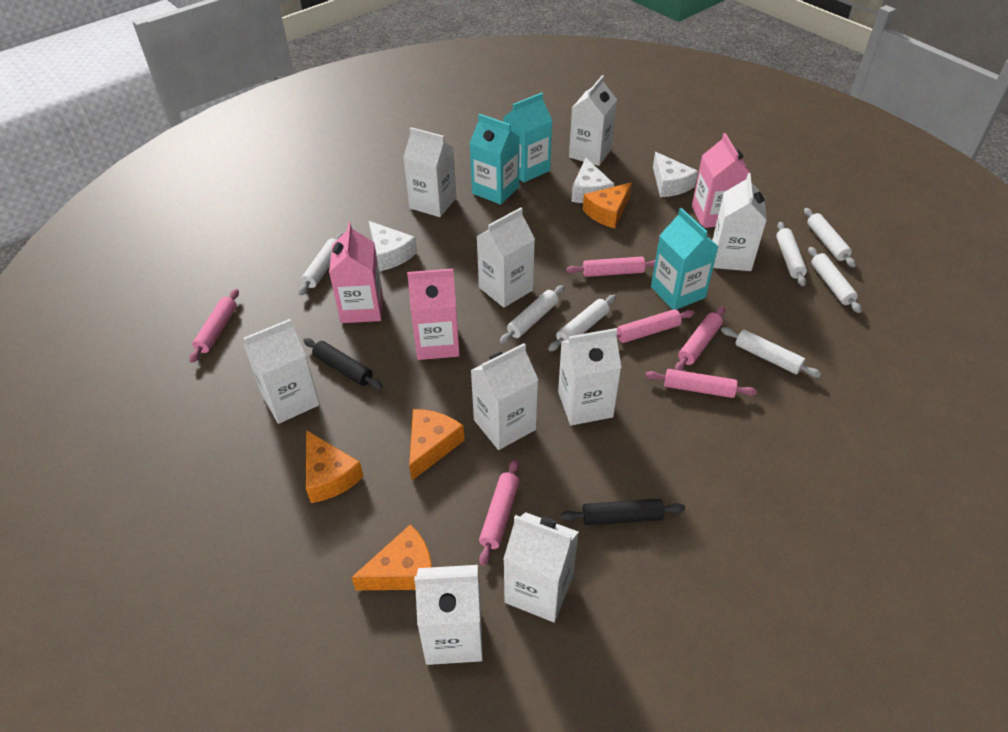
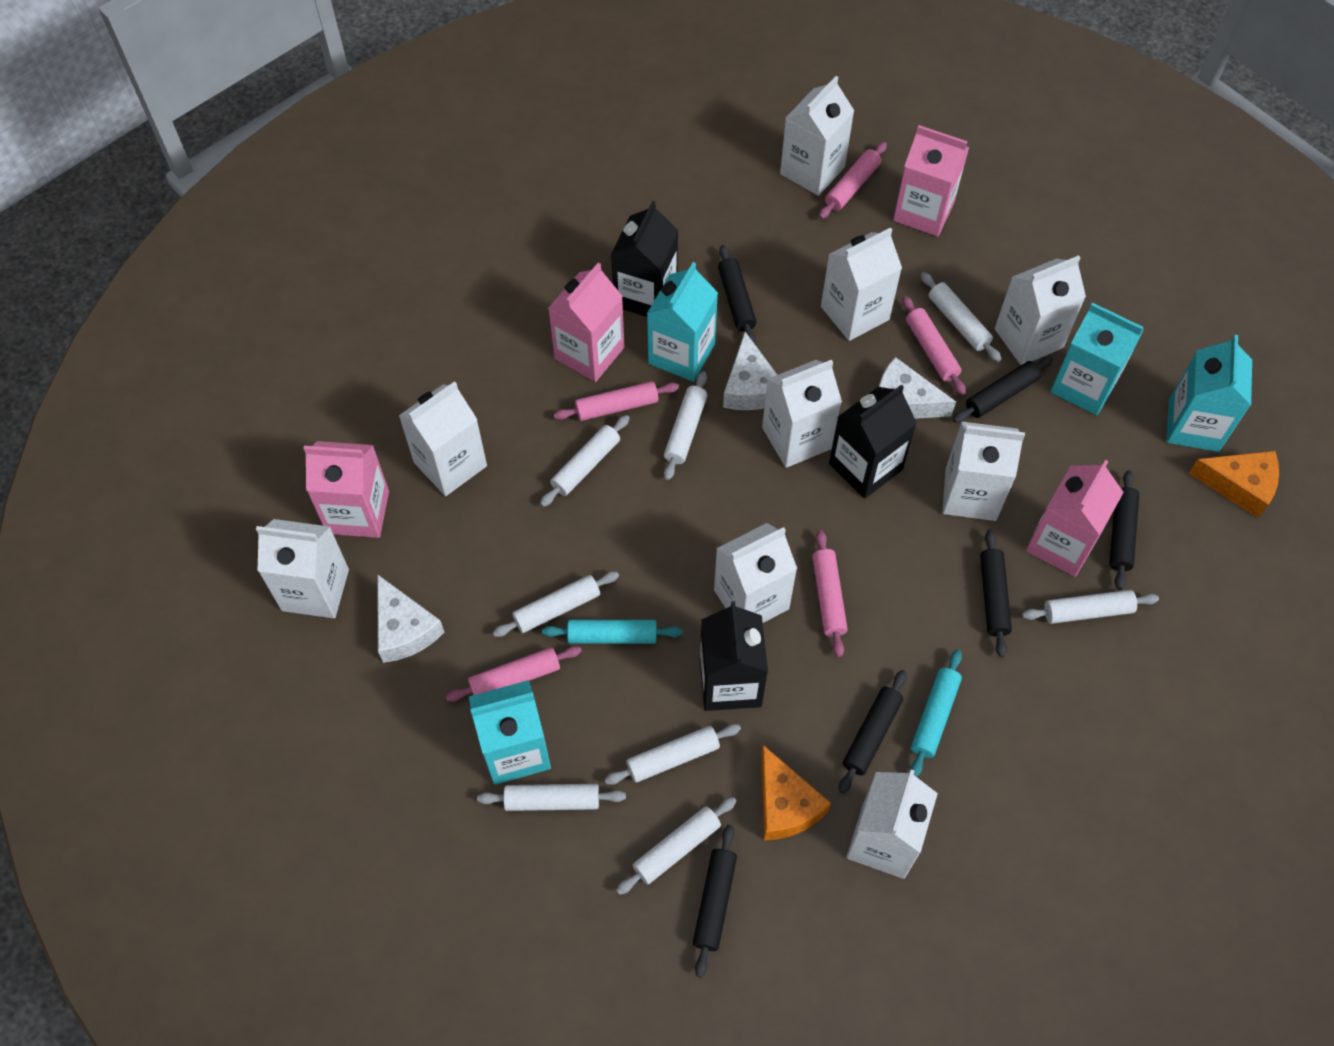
black carton: none = 0 -> [611,201,678,317] [700,601,768,711] [829,384,917,499] = 3
black rolling pin: [303,338,383,389] [561,499,685,525] = 2 -> [693,825,737,978] [718,245,757,344] [839,670,907,794] [953,357,1053,423] [980,530,1012,658] [1109,470,1139,590] = 6
orange cheese: [306,430,364,503] [351,525,432,590] [409,409,465,480] [583,182,632,228] = 4 -> [761,745,831,841] [1189,451,1279,518] = 2
pink carton: [329,222,383,323] [407,269,460,360] [692,133,751,228] = 3 -> [303,441,389,538] [548,263,625,382] [893,125,969,236] [1026,460,1124,577] = 4
pink rolling pin: [189,289,239,363] [479,459,520,566] [566,257,655,277] [616,309,695,343] [645,369,757,398] [675,307,725,371] = 6 -> [446,646,582,702] [554,381,679,421] [812,530,848,657] [819,142,887,219] [902,296,966,395] = 5
turquoise carton: [469,114,520,205] [503,93,552,183] [651,208,718,310] = 3 -> [469,680,551,785] [647,262,718,382] [1050,303,1144,415] [1166,335,1252,452] = 4
turquoise rolling pin: none = 0 -> [542,620,683,644] [910,650,962,777] = 2
white rolling pin: [299,233,343,295] [500,285,565,344] [548,295,616,351] [721,327,821,378] [776,222,807,286] [804,208,856,268] [808,247,862,313] = 7 -> [477,784,626,811] [493,571,619,637] [540,415,630,507] [604,724,741,785] [616,797,736,895] [664,371,708,480] [921,272,1001,362] [1022,590,1159,624] = 8

